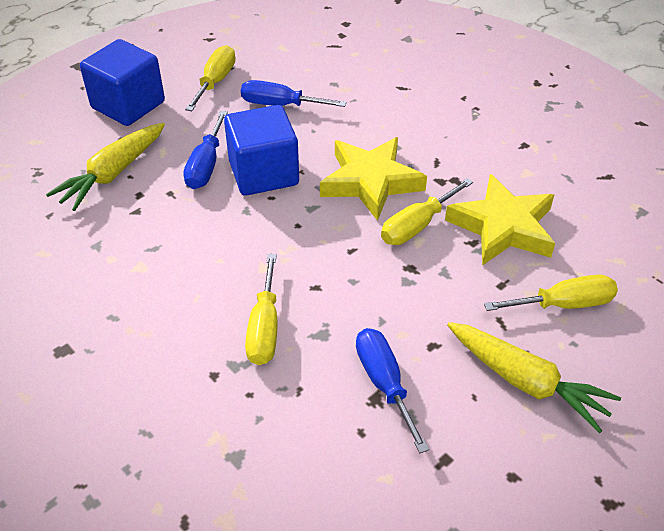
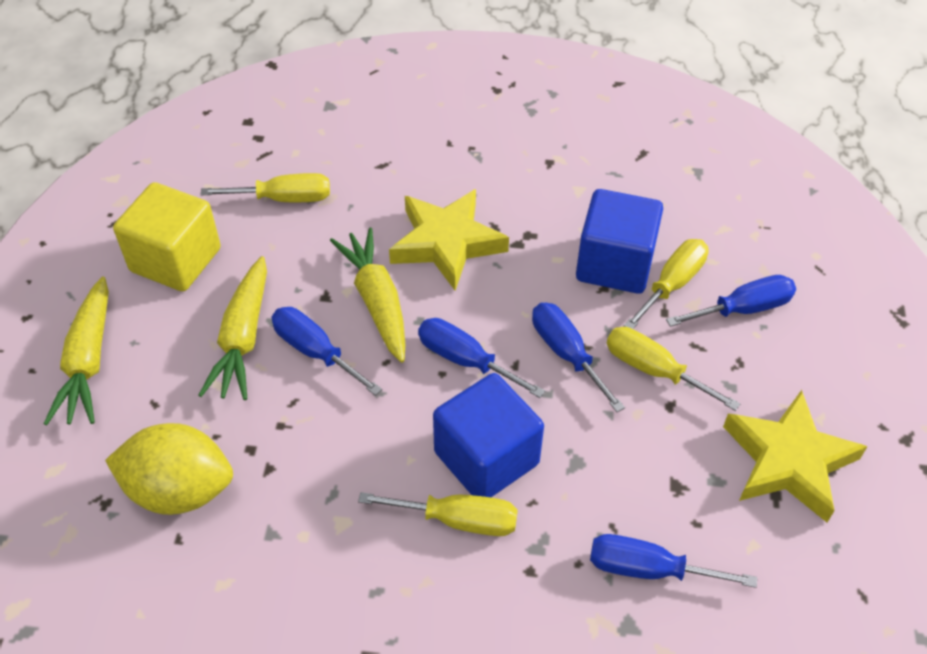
blue screwdriver: [183,111,228,189] [241,80,346,107] [356,328,429,453] = 3 -> [272,307,382,396] [418,318,545,398] [532,303,625,412] [590,534,757,588] [666,275,796,327] = 5
yellow carrot: [46,123,165,211] [447,322,621,433] = 2 -> [44,277,109,425] [199,256,267,400] [330,228,405,363] = 3
yellow cube: none = 0 -> [113,182,221,291] = 1
yellow lemon: none = 0 -> [105,423,233,515] = 1

